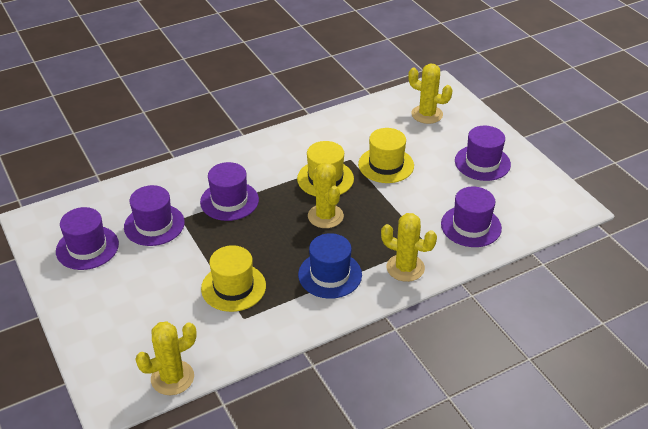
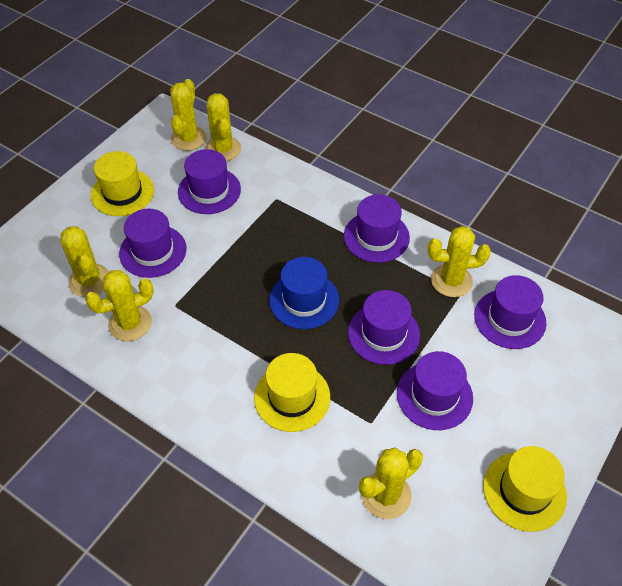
purple hat: [56,207,119,270] [124,185,185,246] [200,162,259,221] [441,187,502,247] [455,126,511,181] = 5 -> [119,209,187,278] [178,149,241,214] [344,194,410,263] [348,290,420,365] [397,351,473,430] [474,275,547,349] = 6
yellow cactus: [135,321,197,395] [308,163,344,228] [381,213,437,282] [408,64,453,124] = 4 -> [61,226,109,297] [85,270,154,341] [170,79,207,151] [205,93,241,161] [359,447,423,519] [428,226,491,297] = 6

